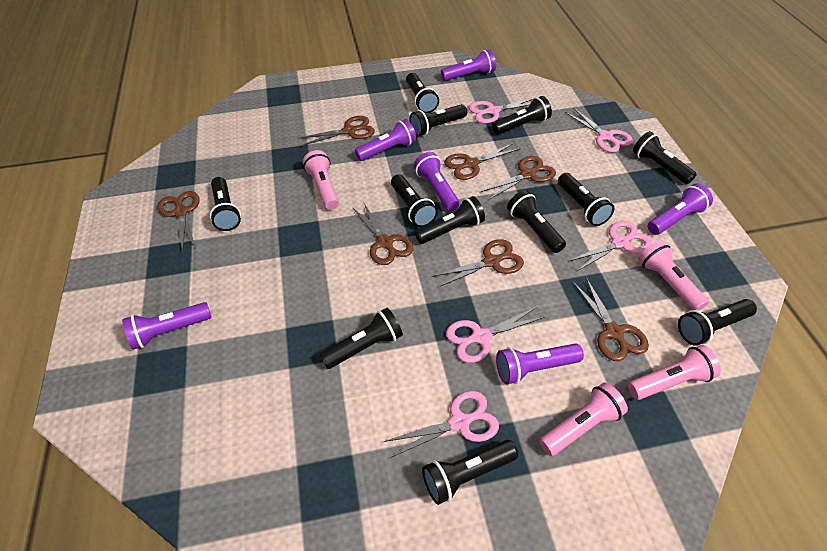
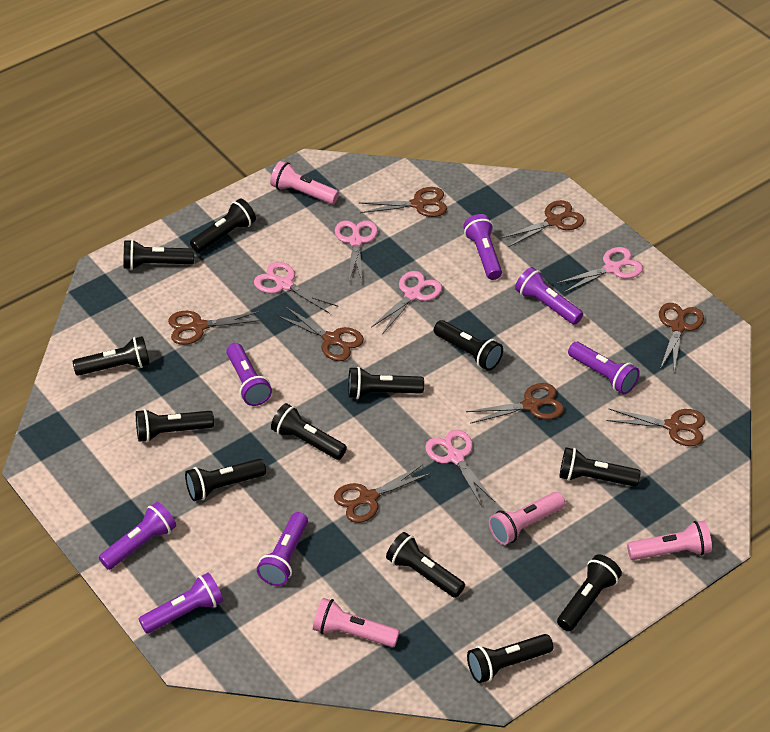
brown scissors: [157,191,199,253] [298,116,375,146] [352,202,413,265] [432,239,524,287] [444,143,520,180] [481,156,556,200] [573,278,649,361] = 7 -> [168,311,262,345] [278,307,364,361] [334,464,431,523] [360,187,447,217] [466,383,564,424] [502,200,584,247] [607,409,705,446] [659,303,704,371] = 8
purple flashlight: [122,302,211,350] [355,119,416,161] [414,152,459,211] [441,49,496,81] [496,343,584,384] [648,184,713,235] = 6 -> [99,502,176,570] [139,572,223,634] [226,343,272,406] [257,512,308,586] [463,214,502,280] [515,267,583,325] [568,342,640,394] = 7

